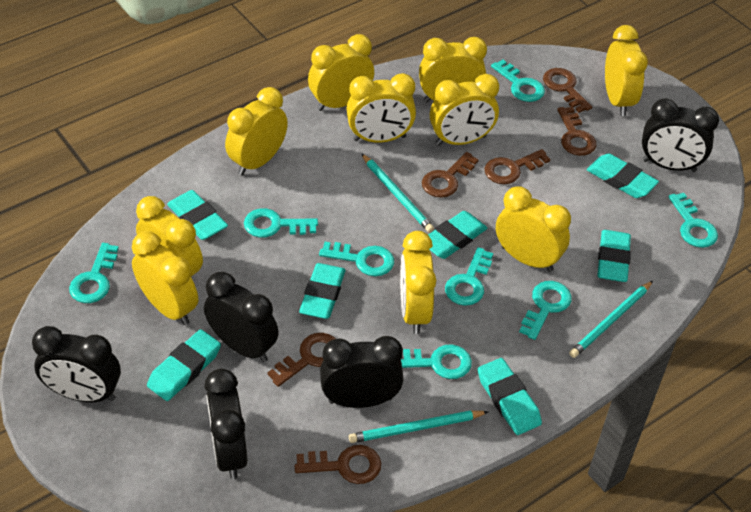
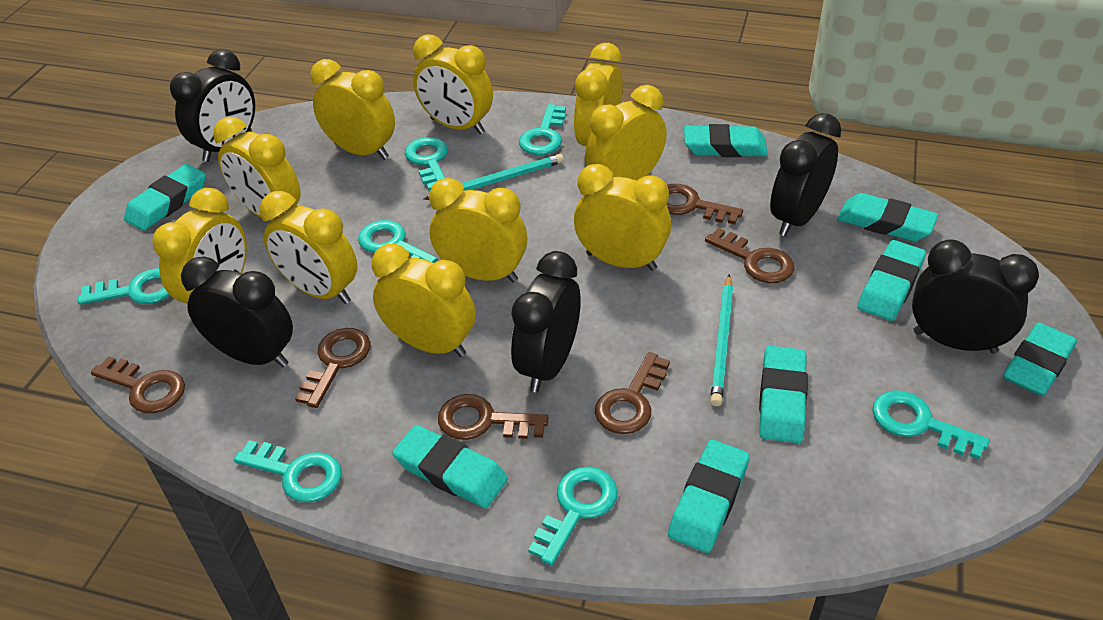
turquoise eraser: [147,329,221,401] [167,190,228,240] [299,263,345,319] [428,211,487,259] [478,358,542,435] [587,153,659,198] [598,230,631,282] = 7 -> [124,164,206,231] [392,425,508,508] [668,440,750,553] [684,124,768,157] [759,346,808,443] [837,193,938,241] [858,240,926,321] [1003,322,1077,396] = 8
turquoise key: [69,243,119,303] [244,208,318,238] [319,242,394,276] [401,345,472,379] [445,247,493,306] [491,59,545,102] [519,281,572,340] [668,193,718,248] = 8 -> [78,268,170,305] [234,440,342,502] [358,220,438,263] [405,137,448,191] [519,104,566,155] [528,467,618,566] [872,390,990,459] = 7
turquoise pencil: [349,410,488,443] [361,153,434,232] [569,281,653,358] = 3 -> [423,154,564,200] [710,274,733,406] = 2

